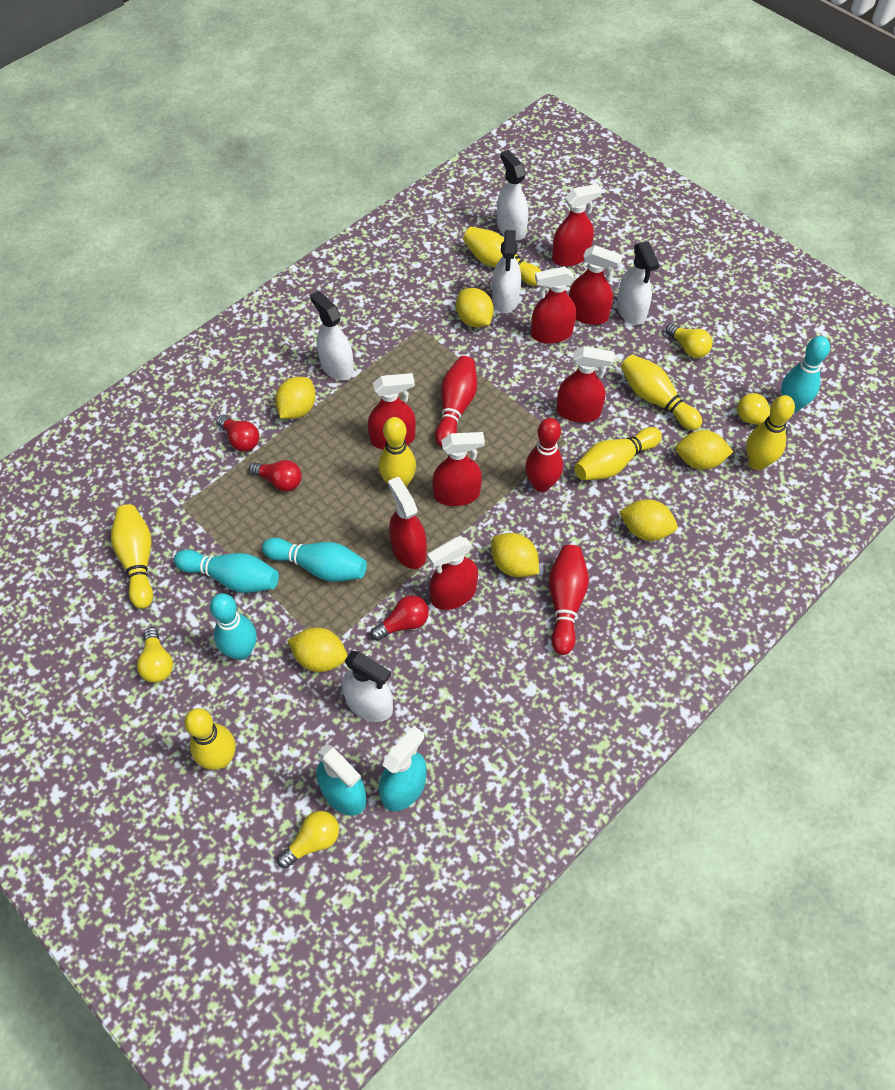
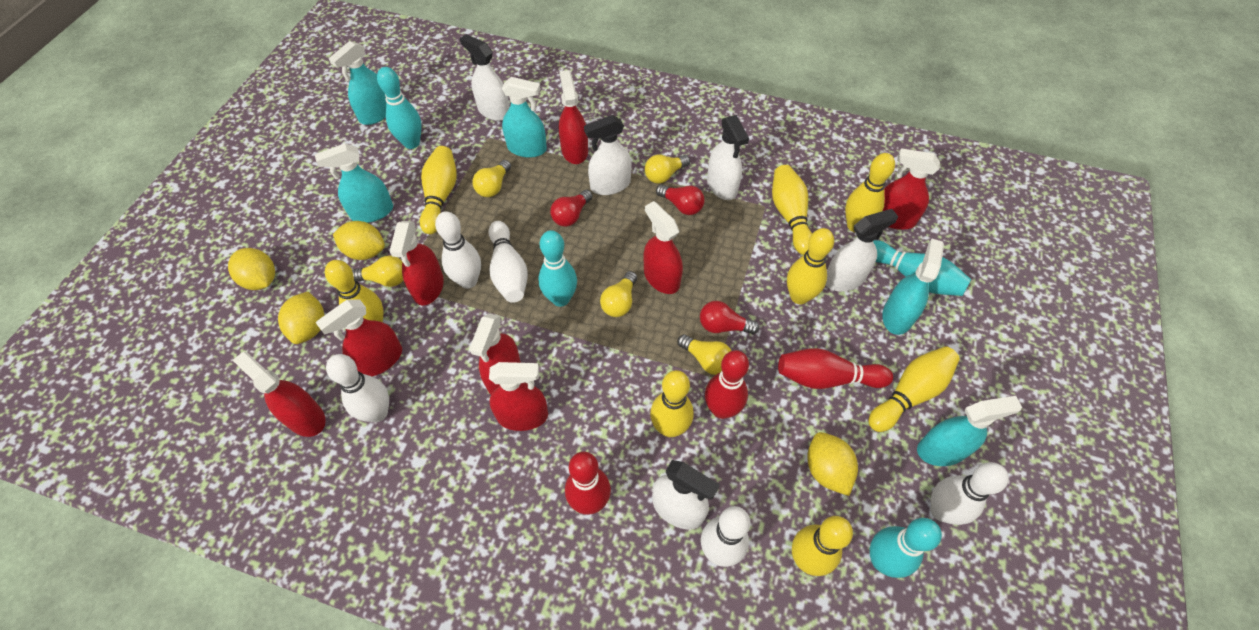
turquoise spray bottle: [316,744,366,816] [379,726,427,811] = 2 -> [315,143,393,223] [329,41,386,125] [502,77,547,158] [882,239,944,335] [917,396,1022,466] = 5
white bowling pin: none = 0 -> [326,354,389,422] [435,211,481,289] [488,221,528,303] [701,506,750,567] [930,462,1009,525] = 5
yellow bowling pin: [111,504,153,609] [184,708,235,770] [379,417,416,487] [463,227,541,286] [574,427,662,480] [621,355,702,430] [746,395,795,470] = 7 -> [325,260,383,322] [420,146,457,234] [650,370,694,437] [772,165,812,255] [787,228,834,304] [792,516,853,576] [845,153,895,232] [868,346,960,432] = 8
yellow lemon: [275,377,316,419] [287,627,347,672] [456,288,494,327] [491,533,539,577] [619,499,677,541] [676,430,733,470] = 6 -> [228,248,275,290] [278,292,324,344] [333,221,385,260] [807,432,858,496] = 4
yellow light bulb: [137,627,173,683] [277,811,339,869] [666,323,712,358] [737,393,788,435] = 4 -> [352,255,403,287] [473,160,511,197] [600,271,637,317] [645,155,690,184] [677,334,732,375] = 5

